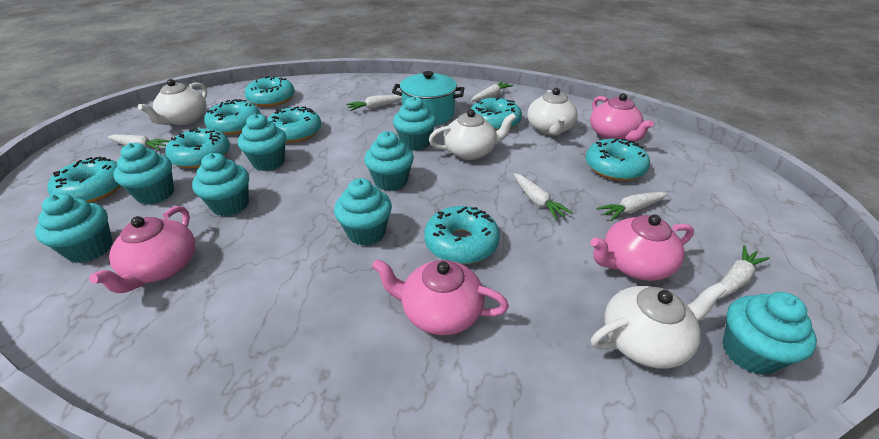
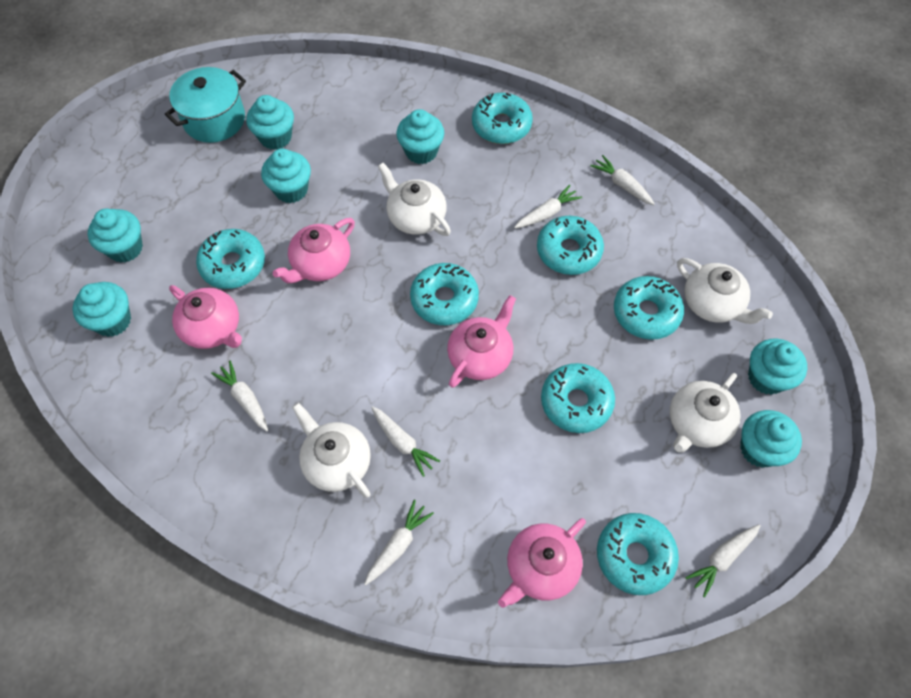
turquoise cupcake: [35,193,113,263] [113,143,174,205] [192,153,249,216] [238,114,286,171] [334,178,392,246] [364,131,414,191] [393,96,436,151] [722,292,817,375] = 8 -> [72,282,131,337] [88,208,143,263] [246,95,294,150] [261,149,311,203] [396,109,444,164] [740,410,802,468] [748,338,807,395] = 7
turquoise donut: [47,156,121,203] [165,128,230,169] [204,99,261,135] [245,76,295,107] [267,106,321,143] [424,206,500,264] [471,98,522,131] [586,138,650,181] = 8 -> [196,229,265,289] [410,263,479,325] [472,93,533,144] [537,216,604,275] [541,363,615,433] [597,513,679,595] [614,276,684,340] = 7

